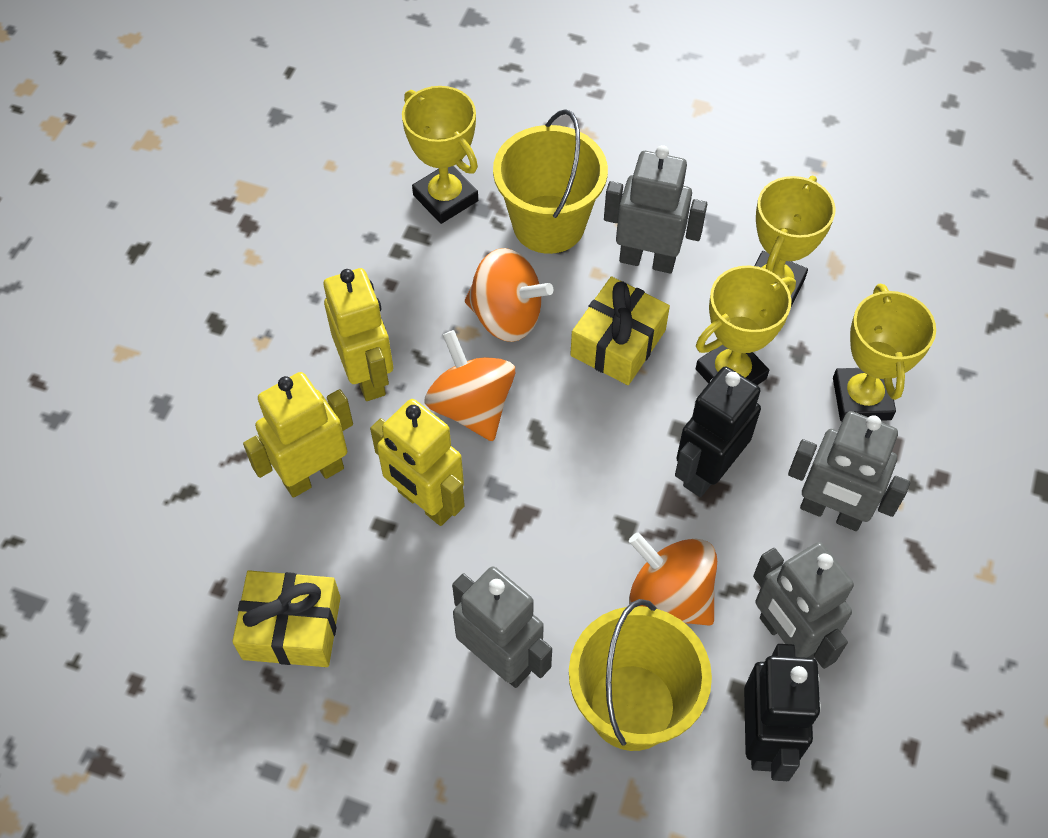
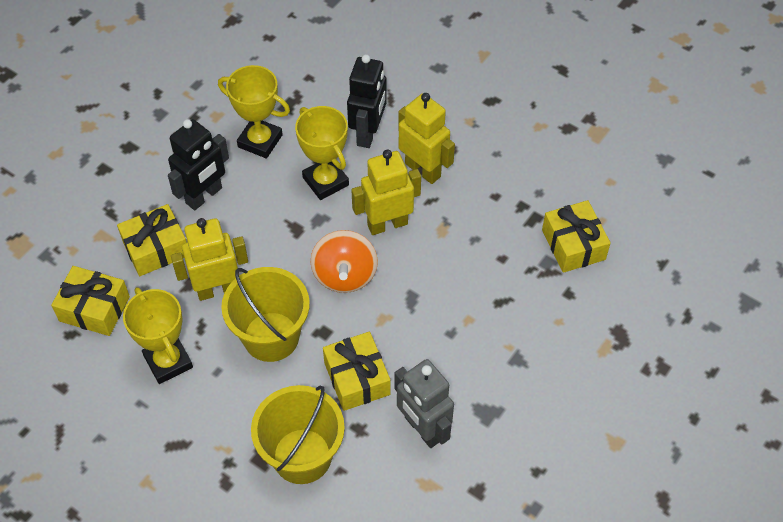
grey robot: [452,566,552,688] [604,145,707,274] [753,542,854,669] [788,411,910,531] = 4 -> [394,359,454,448] = 1
orange spinning top: [424,330,515,441] [465,248,553,342] [629,533,717,626] = 3 -> [311,230,378,293] = 1
yellow gift: [232,570,341,667] [570,276,670,385] = 2 -> [51,266,130,336] [117,204,186,276] [323,332,391,411] [542,200,611,273] = 4
yellow trophy: [402,86,478,224] [696,265,796,385] [754,175,835,307] [833,284,936,422] = 4 -> [123,287,193,384] [218,65,290,159] [295,106,349,200] = 3

